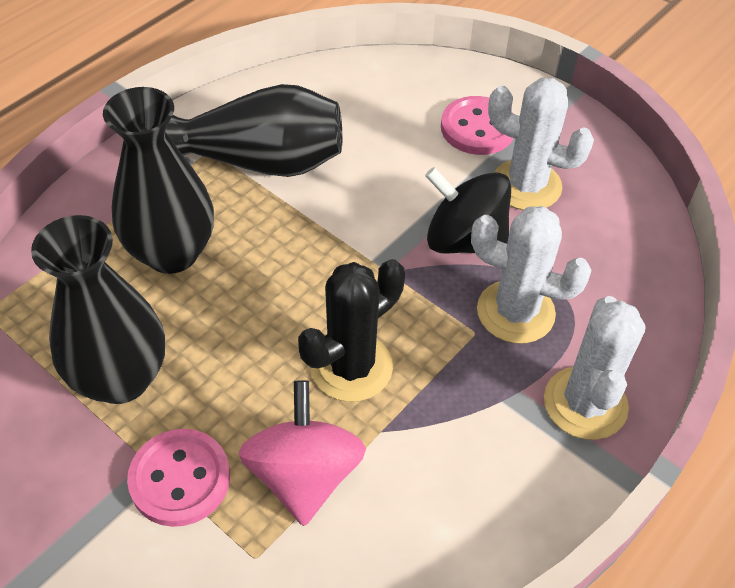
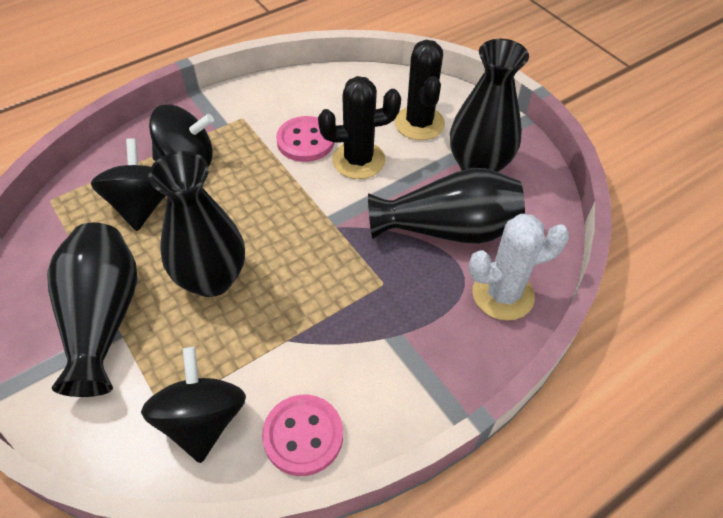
black cactus: [298,259,405,402] = 1 -> [318,76,401,179] [395,40,445,140] = 2
black spinning top: [425,167,511,254] = 1 -> [91,138,166,231] [141,347,246,463] [149,104,214,166] = 3
black vase: [31,215,165,404] [103,87,214,274] [165,84,342,177] = 3 -> [47,223,138,397] [148,151,245,297] [368,168,525,244] [450,39,529,172] = 4
pink spinning top: [239,380,366,526] = 1 -> none = 0
white cactus: [471,206,591,343] [488,78,594,210] [544,296,646,440] = 3 -> [468,214,569,321] = 1

